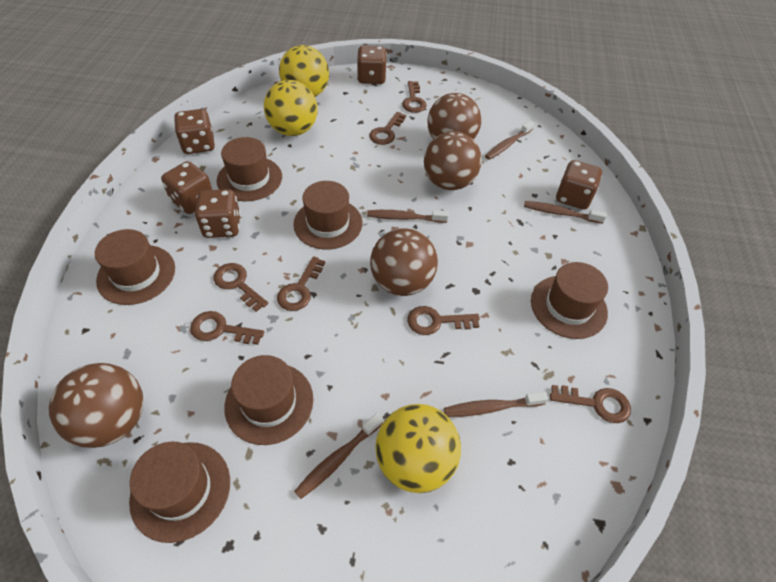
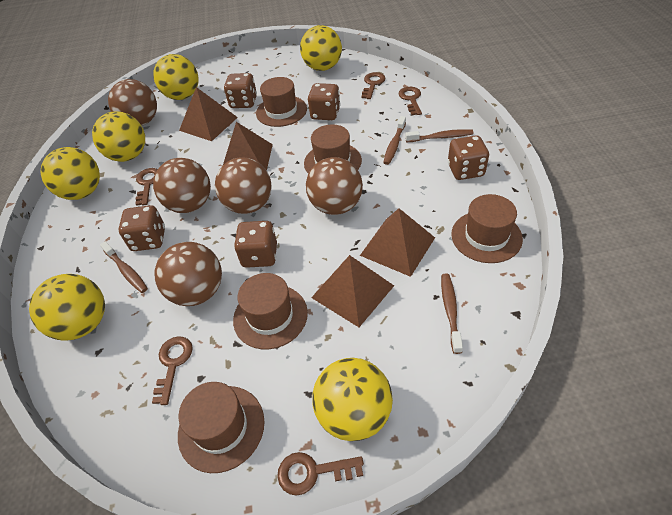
brown ball: [49,363,143,448] [370,228,438,296] [424,131,481,190] [427,93,481,140] = 4 -> [108,79,157,126] [153,158,211,213] [155,242,222,306] [215,157,272,214] [306,157,363,215] = 5
brown hat: [95,229,175,305] [129,441,230,543] [217,137,282,201] [224,355,313,445] [293,181,362,249] [531,262,608,339] = 6 -> [178,382,265,473] [233,273,308,349] [256,77,307,127] [304,125,362,174] [451,194,523,263] = 5
brown key: [190,311,264,345] [213,263,268,312] [277,256,325,311] [369,112,406,145] [402,81,427,113] [407,306,480,335] [550,385,631,423] = 7 -> [135,168,158,206] [152,336,193,405] [277,452,364,496] [361,72,386,99] [399,87,422,115] = 5
brown pyramid: none = 0 -> [179,87,238,141] [223,122,273,170] [311,255,394,327] [360,208,435,277] = 4
brown toothbrush: [294,412,383,499] [367,210,449,223] [444,392,548,417] [485,120,535,160] [524,201,607,224] = 5 -> [100,241,148,293] [383,116,406,165] [405,129,474,142] [441,274,463,354] = 4
yellow ball: [264,80,318,136] [279,45,329,97] [375,404,461,493] = 3 -> [29,274,105,341] [41,147,100,200] [92,111,145,162] [153,54,199,100] [300,25,342,71] [312,358,393,441] = 6

